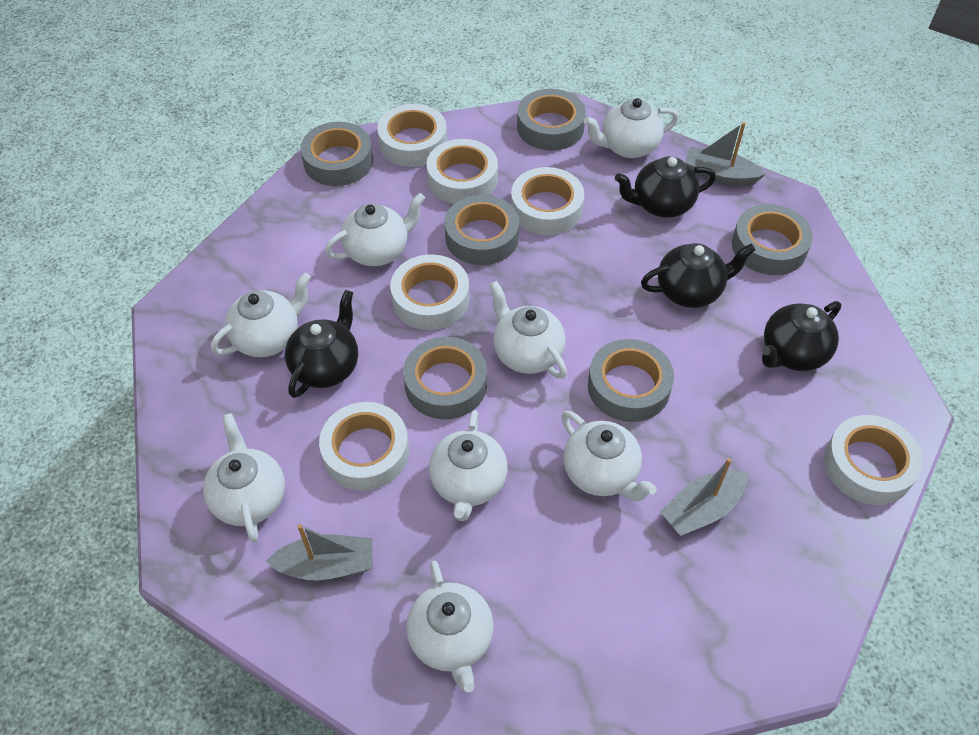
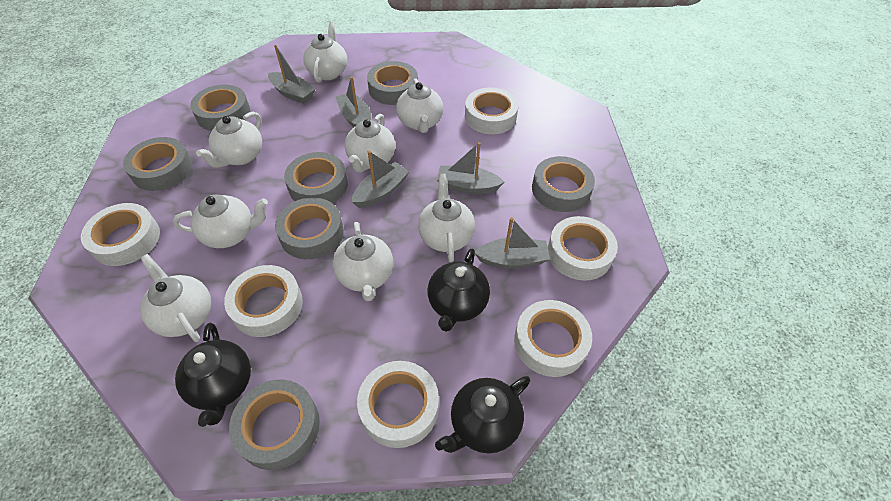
black teapot: [285,290,358,398] [615,156,716,218] [641,243,755,308] [762,301,841,371] = 4 -> [175,322,251,427] [428,249,490,332] [435,376,530,453] = 3
grey boat: [266,524,372,580] [660,458,748,536] [685,122,766,186] = 3 -> [268,45,315,104] [336,77,371,127] [352,151,409,208] [437,142,504,194] [475,217,550,269] = 5
grey tape: [301,122,373,186] [403,337,487,419] [445,195,519,265] [517,89,586,151] [588,339,674,422] [732,204,813,275] = 6 -> [123,137,192,191] [190,85,250,131] [229,379,320,470] [275,197,344,259] [284,152,348,203] [367,61,418,105] [532,156,595,212] = 7

